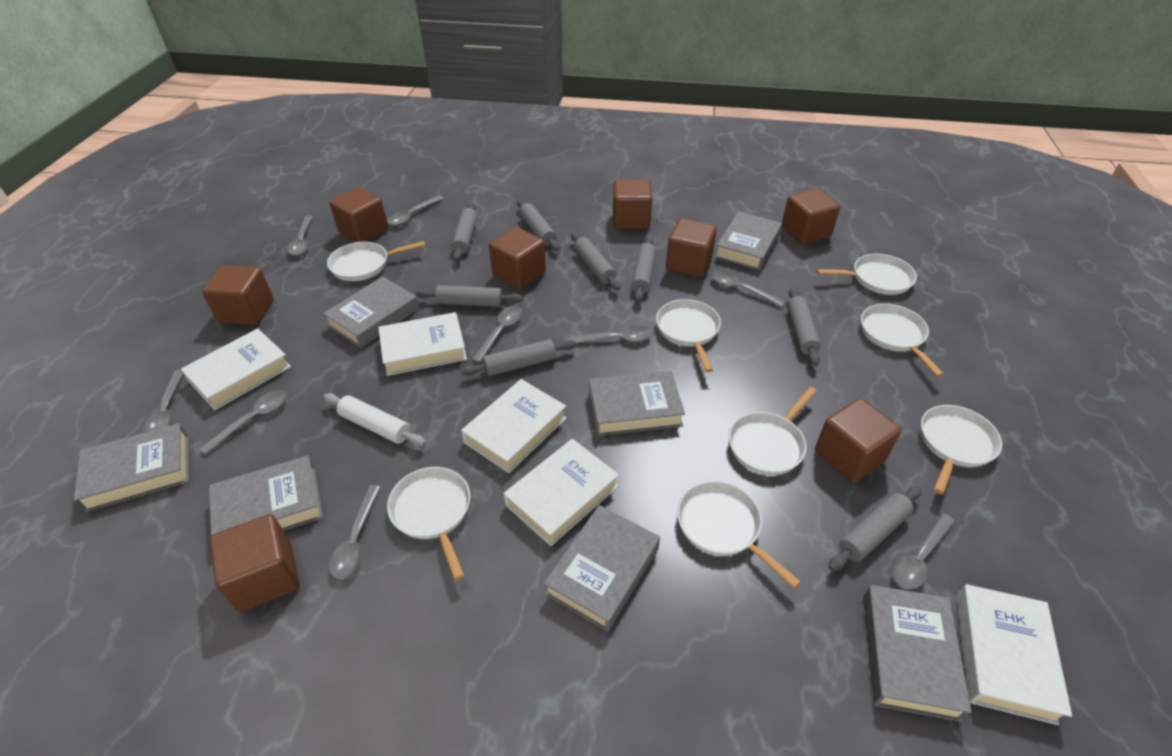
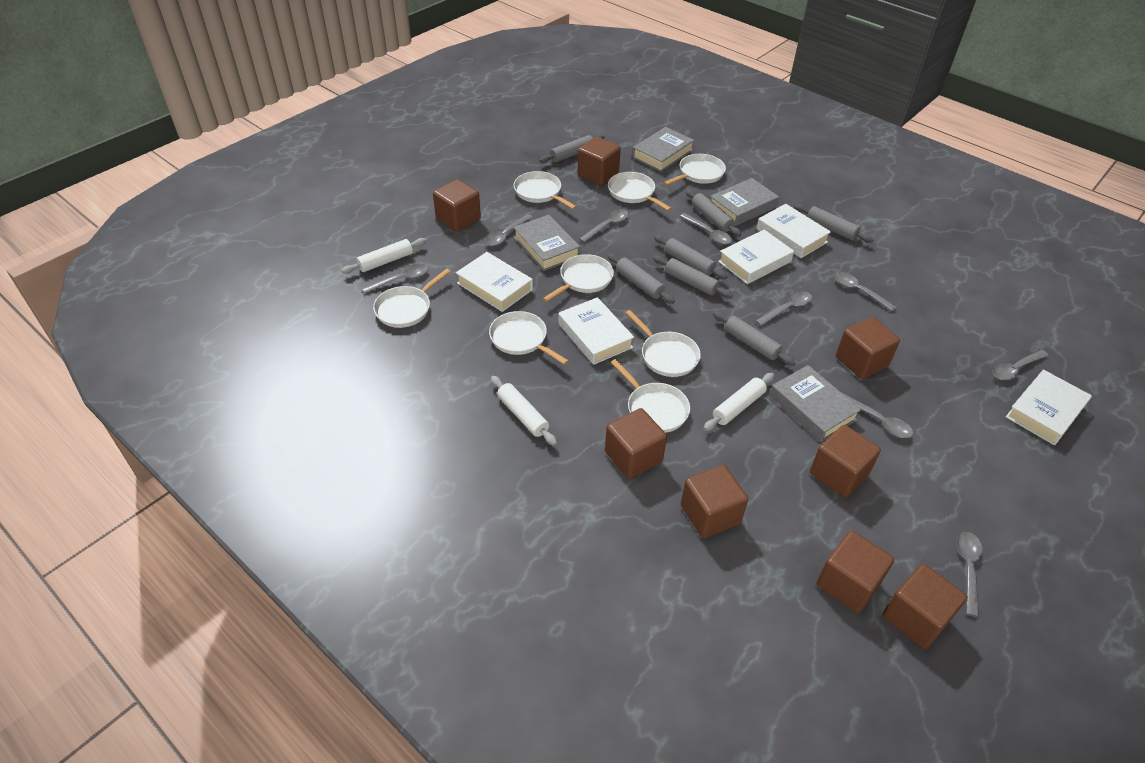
grey book: [74,423,189,512] [209,455,323,536] [323,276,419,348] [544,505,660,632] [589,371,685,436] [715,211,782,270] [863,585,971,722] = 7 -> [513,215,580,271] [632,127,695,172] [710,178,779,226] [770,365,861,442] = 4
grey rolling pin: [415,285,523,307] [451,203,477,261] [461,339,576,376] [517,199,559,251] [571,232,620,290] [632,237,656,302] [787,287,821,366] [828,486,922,571] = 8 -> [539,135,604,163] [608,253,675,304] [653,256,733,298] [654,235,728,279] [686,189,742,237] [713,311,796,366] [795,204,874,243] = 7
white rolling pin: [323,393,426,447] = 1 -> [341,238,427,274] [491,376,557,446] [703,373,774,431] = 3

